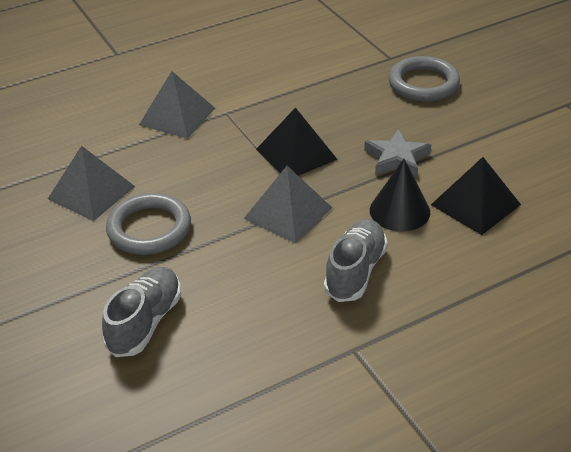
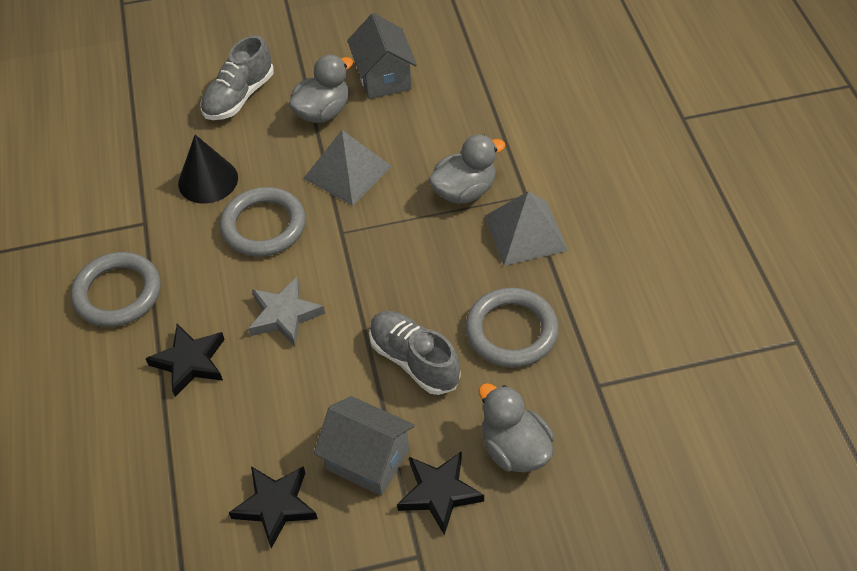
black pyramid: [256,108,338,176] [431,157,521,235] = 2 -> none = 0
black star: none = 0 -> [145,324,225,397] [229,466,318,548] [397,451,484,535] = 3
grey duck: none = 0 -> [288,54,353,123] [429,134,506,204] [479,383,554,472] = 3
grey house: none = 0 -> [314,396,415,496] [347,13,417,99] = 2
grey pyramid: [48,146,135,221] [139,71,215,139] [244,166,332,244] = 3 -> [303,130,392,206] [485,191,568,266] = 2
grey ring: [106,193,191,255] [388,56,460,101] = 2 -> [71,252,161,327] [220,187,306,257] [465,287,559,367] = 3

